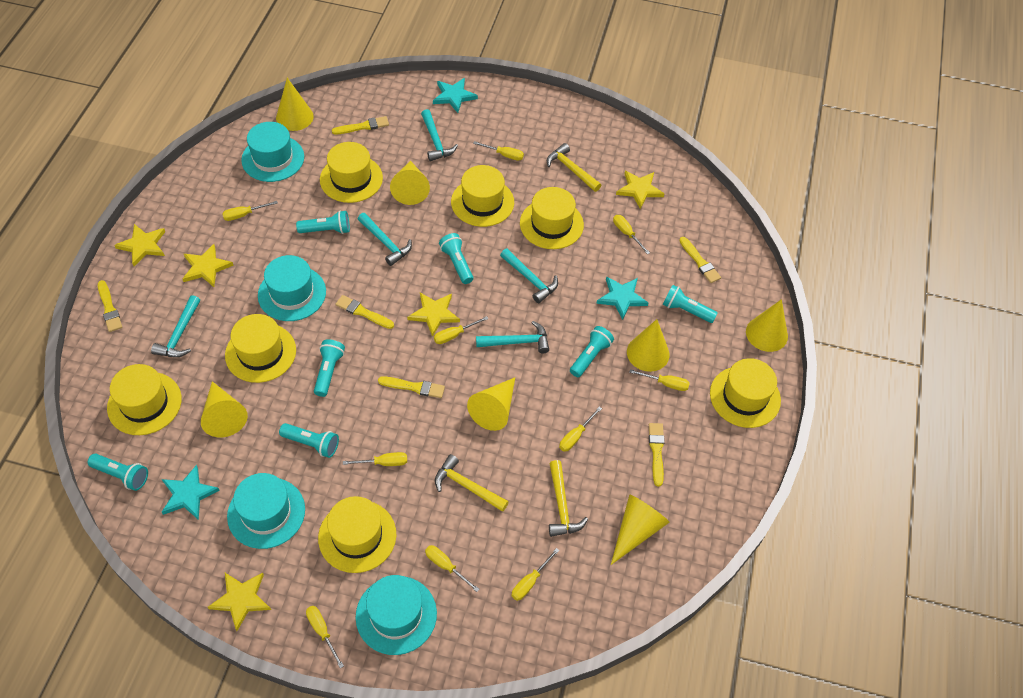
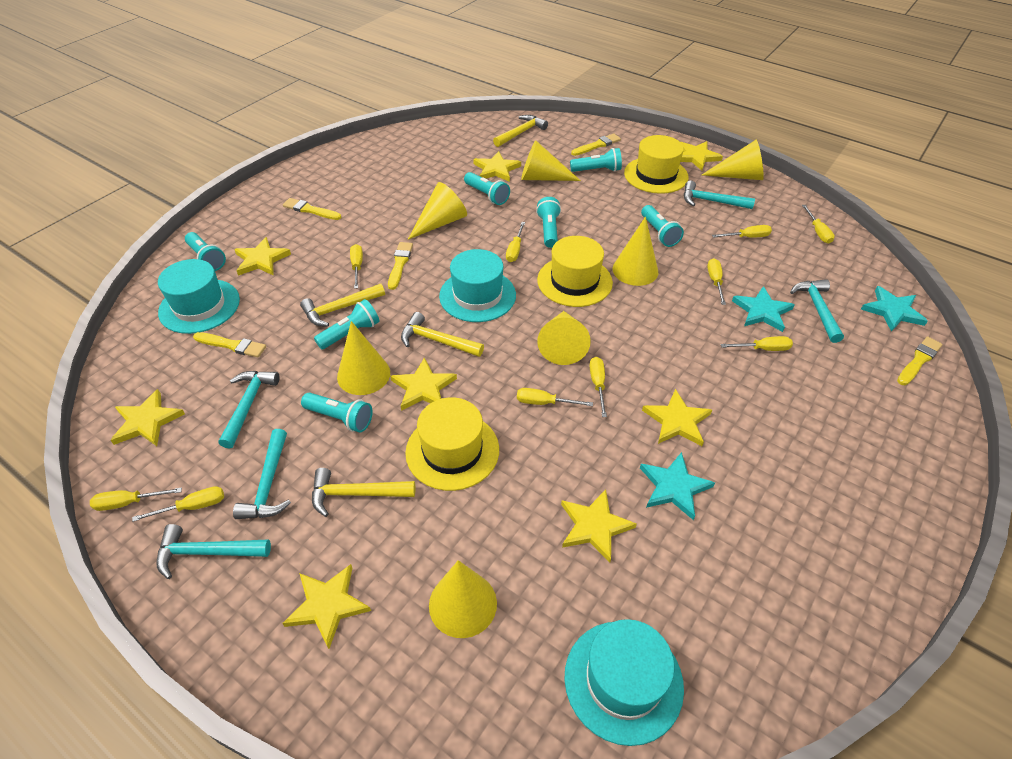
turquoise hat: [227,473,305,549] [241,122,304,182] [258,255,326,321] [356,575,437,655] = 4 -> [158,259,240,334] [439,249,516,322] [564,619,684,746] = 3
yellow brush: [98,280,122,332] [332,116,389,135] [336,295,394,329] [378,376,445,398] [649,423,665,487] [679,237,721,283] = 6 -> [193,332,266,357] [283,198,342,220] [388,242,413,290] [571,133,621,156] [897,336,943,385] = 5
yellow hammer: [435,454,509,512] [547,143,601,192] [549,460,588,537] = 3 -> [300,284,385,327] [312,468,415,517] [401,312,484,357] [493,115,548,147] = 4
yellow hat: [107,364,182,435] [225,314,296,383] [318,496,396,573] [320,142,383,203] [451,165,514,227] [520,187,584,249] [710,358,781,428] = 7 -> [405,397,499,491] [537,236,613,307] [624,135,689,194] = 3
yellow star: [114,224,165,266] [183,244,234,287] [208,573,271,631] [407,293,460,337] [616,171,664,209] = 5 -> [111,389,185,446] [234,237,291,276] [282,564,371,649] [390,357,457,411] [473,151,521,182] [561,489,637,563] [642,389,712,446] [680,141,723,171] = 8

